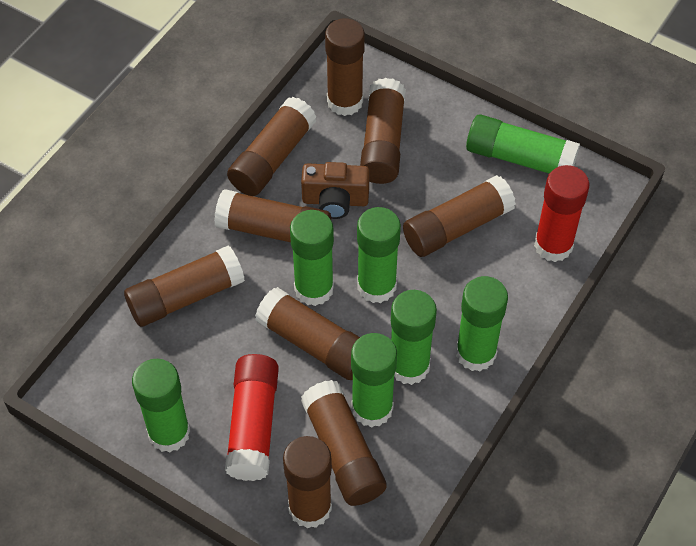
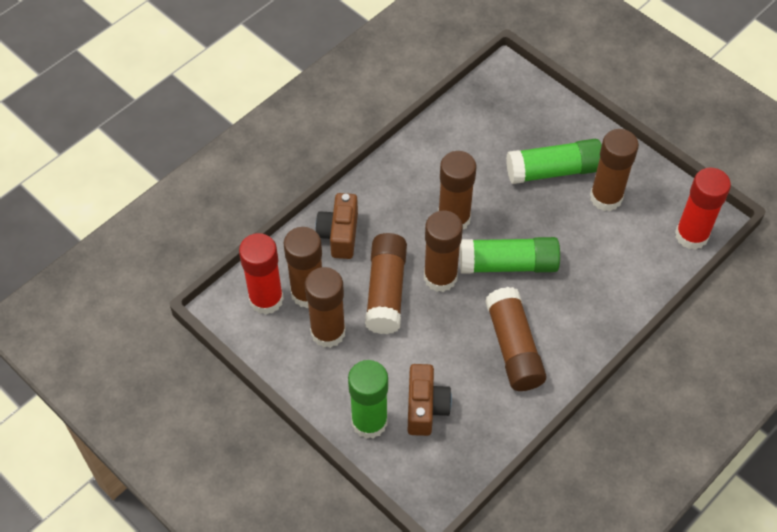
brown camera: [301,162,370,219] = 1 -> [315,193,358,259] [408,364,452,436] = 2
brown glue stick: [124,245,245,327] [214,189,331,242] [227,97,317,196] [255,287,360,380] [283,436,332,528] [301,380,387,506] [325,18,365,116] [360,78,406,184] [403,175,516,257] = 9 -> [284,227,322,308] [305,267,346,348] [365,233,407,334] [424,211,463,292] [438,151,476,229] [485,287,547,391] [590,129,639,211] = 7
green glue stick: [132,359,190,453] [290,210,334,306] [351,333,397,428] [357,207,401,303] [391,290,437,385] [456,276,508,371] [466,114,580,174] = 7 -> [348,360,388,439] [460,237,560,274] [506,139,602,184] = 3

